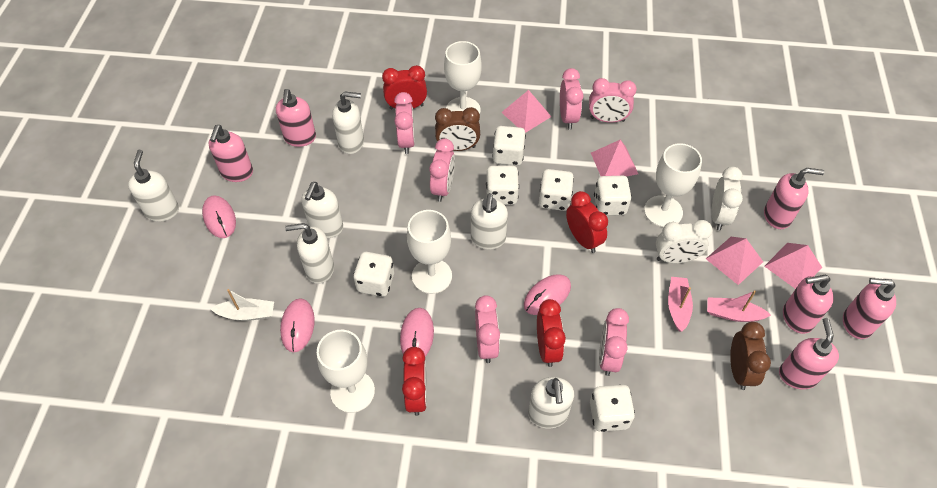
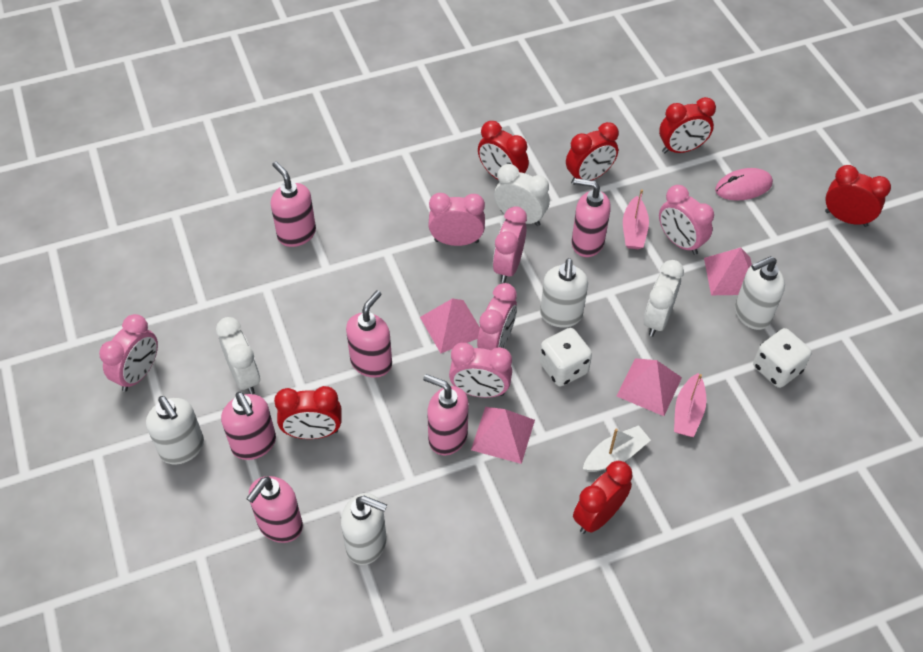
brown clock: [435,107,480,151] [730,322,771,390] = 2 -> none = 0
pink mouse: [202,195,236,238] [280,298,315,352] [400,308,434,356] [524,274,571,315] = 4 -> [715,168,773,201] = 1
red clock: [382,65,427,109] [402,347,427,416] [537,299,566,367] [566,191,608,253] = 4 -> [274,386,342,439] [478,121,529,179] [566,122,619,185] [573,461,632,534] [659,97,716,154] [825,165,891,227] = 6
white clock: [656,220,712,263] [712,167,743,231] = 2 -> [216,317,260,394] [494,164,550,226] [643,260,684,337] = 3
white dice: [353,252,394,297] [486,166,519,205] [492,126,526,166] [539,169,574,211] [590,385,635,432] [594,176,632,216] = 6 -> [539,328,592,386] [753,328,812,388] = 2
white goblet: [317,330,375,413] [407,210,452,294] [444,41,482,114] [644,143,702,227] = 4 -> none = 0
white soap dispenser: [128,150,179,222] [285,223,334,284] [302,182,343,238] [332,91,364,154] [471,193,508,250] [528,377,574,429] = 6 -> [146,396,204,465] [341,493,387,565] [540,258,588,327] [735,256,785,330] = 4

